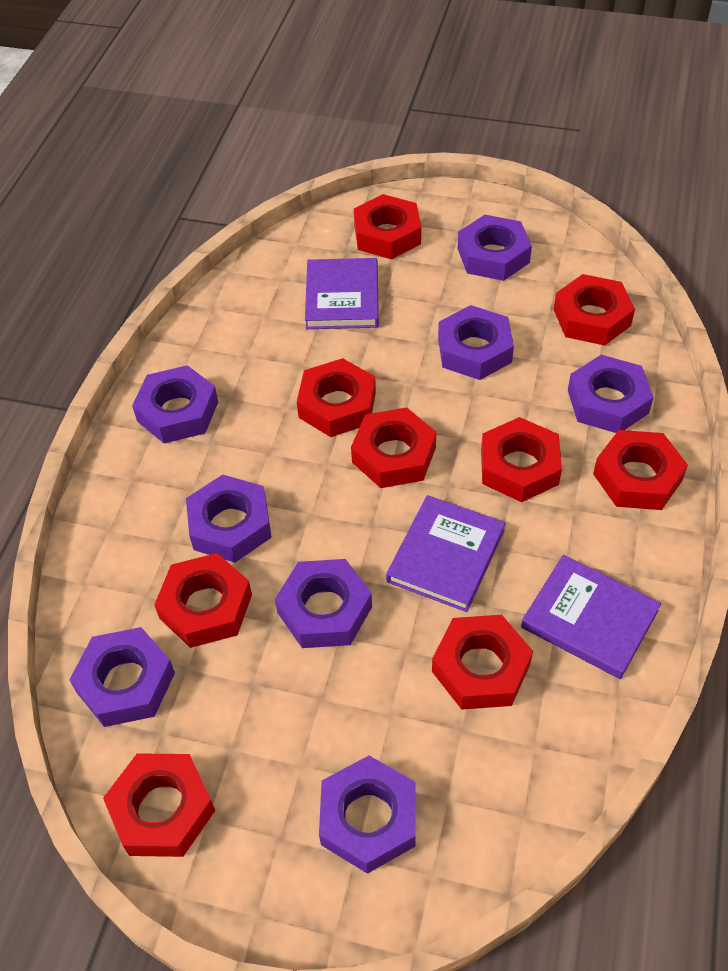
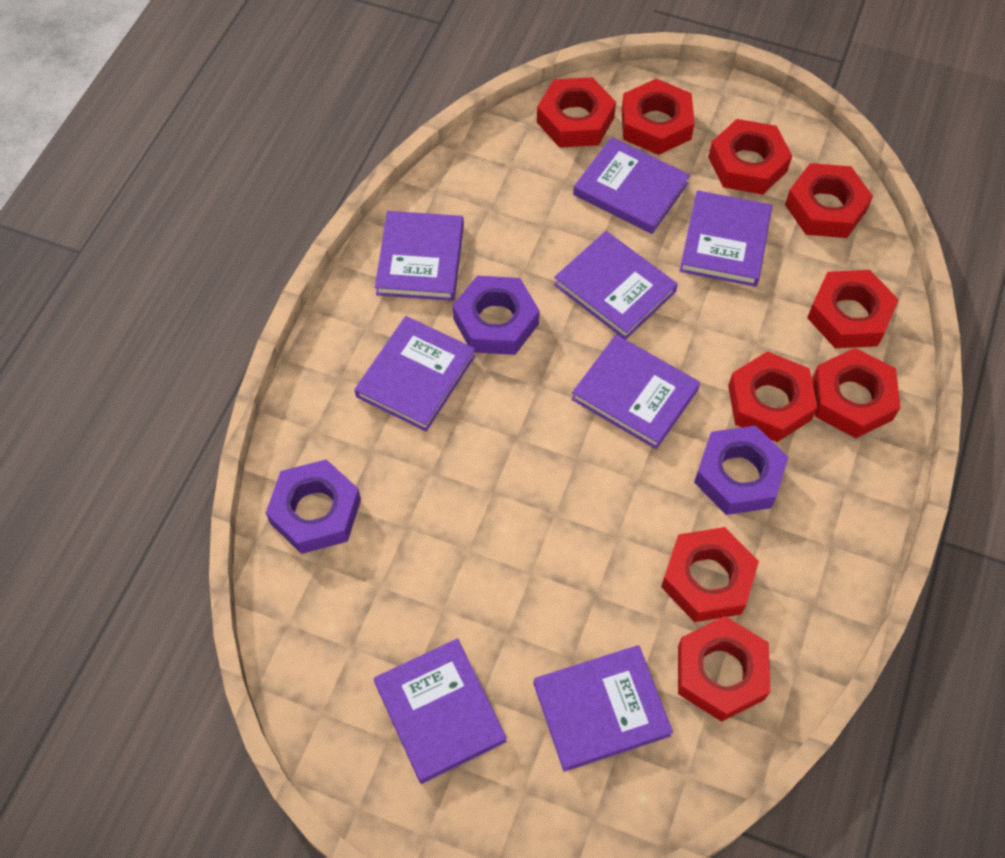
purple book: [305,258,379,329] [386,495,505,612] [521,555,661,679] = 3 -> [355,316,476,432] [374,638,507,784] [375,211,464,301] [534,645,673,772] [554,231,678,340] [571,335,700,449] [573,137,690,234] [679,190,772,287] = 8
purple nut: [69,627,175,727] [132,365,218,443] [186,475,272,563] [275,559,372,648] [319,756,416,874] [438,305,514,380] [457,215,532,281] [568,355,654,433] = 8 -> [266,459,361,554] [453,276,540,355] [694,425,788,515] = 3

